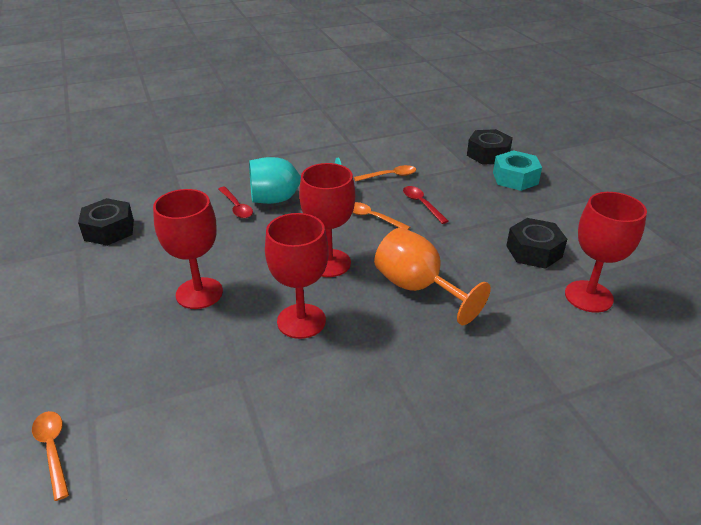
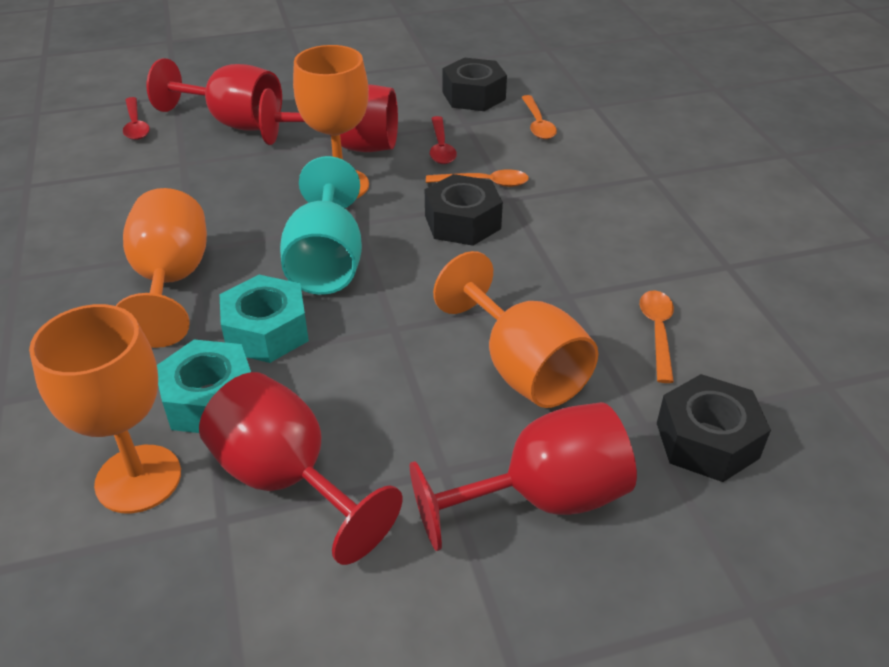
orange goblet: [374,228,491,325] = 1 -> [29,304,181,513] [116,188,207,348] [293,45,369,198] [433,251,598,408] = 4
turquoise nut: [493,150,542,191] = 1 -> [157,339,251,433] [219,275,309,363] = 2

